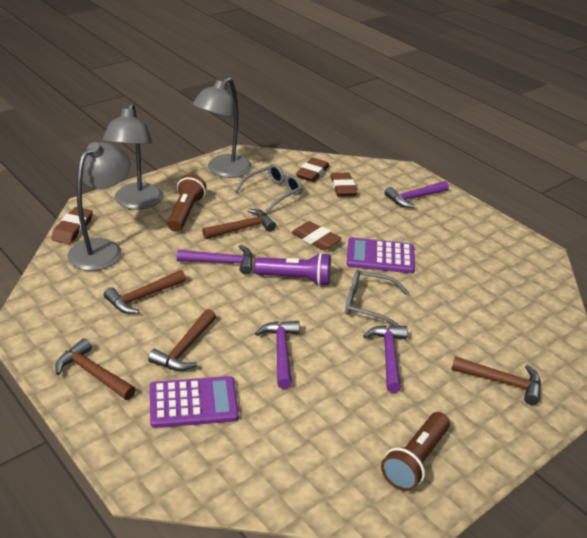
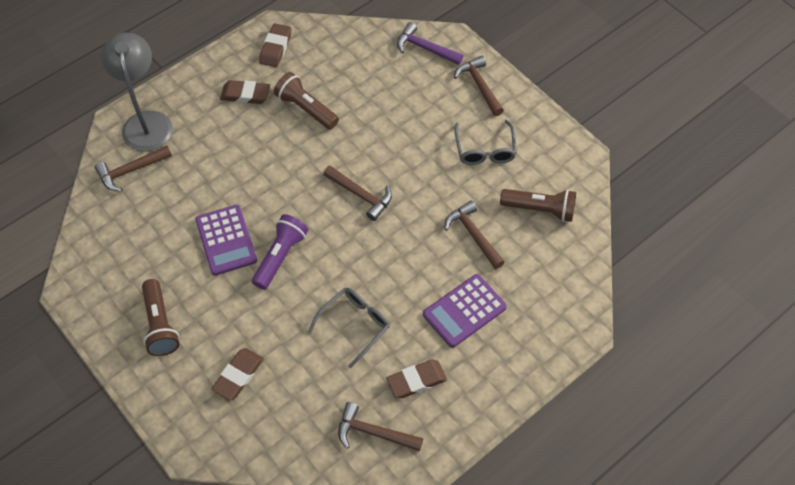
brown flashlight: [167,174,206,232] [381,412,450,491] = 2 -> [142,279,180,356] [274,72,339,129] [500,189,576,222] = 3
grey lamp: [67,142,130,271] [103,103,163,209] [192,77,252,178] = 3 -> [101,32,173,152] = 1
purple hammer: [177,245,253,274] [255,321,300,389] [363,325,408,393] [385,181,449,208] = 4 -> [397,22,463,65] = 1

